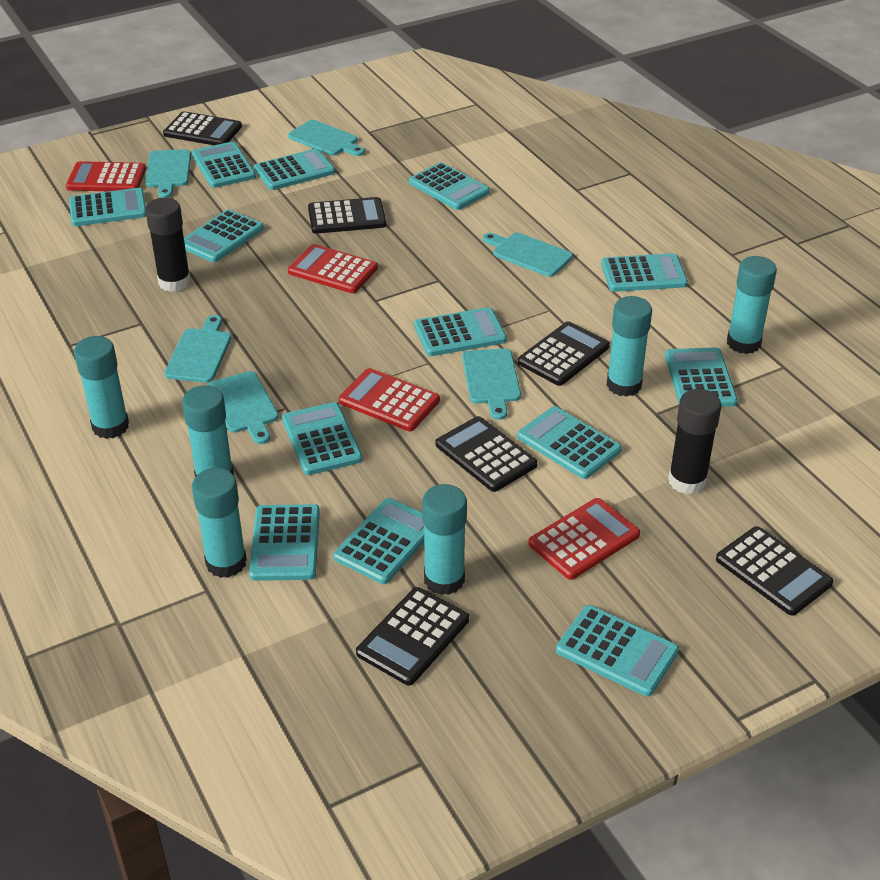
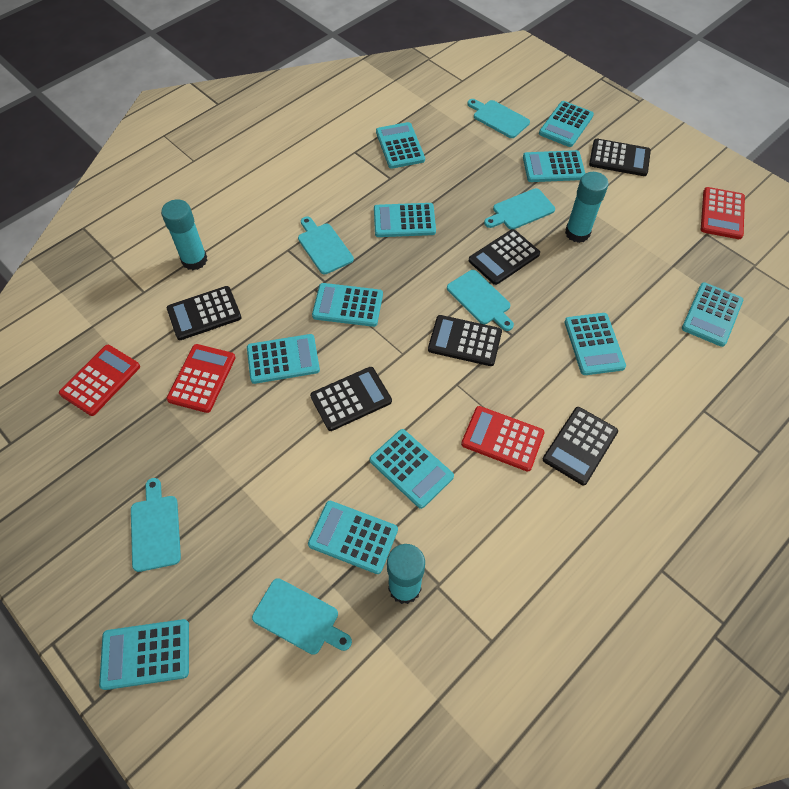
black glue stick: [145,198,191,292] [668,389,721,494] = 2 -> none = 0
turquoise calculator: [69,188,146,226] [184,209,264,263] [192,141,256,188] [249,504,320,581] [254,149,335,190] [282,402,363,475] [333,498,424,584] [409,162,490,210] [414,307,507,356] [517,406,622,479] [556,605,679,697] [601,253,688,292] [665,347,738,407] = 13 -> [99,619,189,690] [247,334,320,384] [308,501,398,574] [312,283,383,327] [369,429,454,509] [374,203,436,237] [376,122,425,169] [523,150,585,182] [539,101,594,147] [565,313,626,375] [682,282,744,347] = 11
turquoise glue stick: [74,336,129,439] [182,385,234,477] [192,468,247,578] [422,484,467,595] [606,296,652,397] [727,256,777,354] = 6 -> [161,199,208,270] [387,544,425,604] [565,172,608,243] = 3

